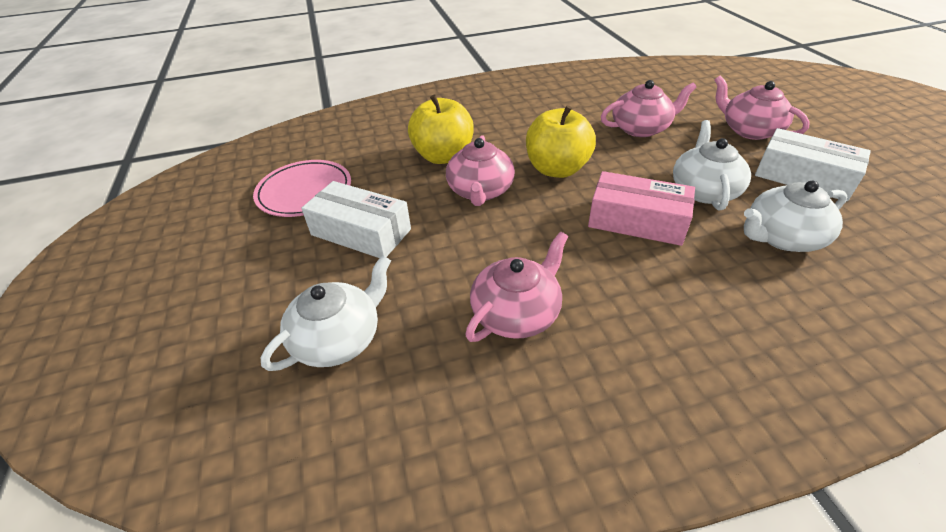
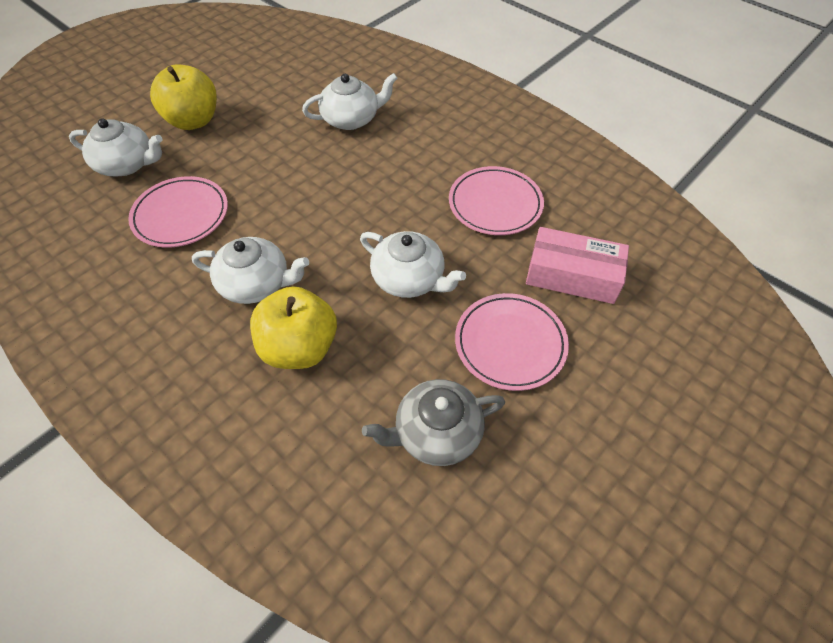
grey teapot: none = 0 -> [362,379,505,466] = 1
pink plate: [253,160,351,217] = 1 -> [128,176,228,248] [449,166,544,235] [455,293,569,391] = 3
pink teapot: [446,135,515,206] [465,232,568,342] [601,80,697,137] [715,76,810,140] = 4 -> none = 0
white box: [301,181,411,258] [755,128,871,202] = 2 -> none = 0
white teapot: [261,255,391,371] [673,120,751,210] [744,181,847,252] = 3 -> [69,119,163,177] [192,237,309,304] [302,73,398,130] [360,231,466,298] = 4

